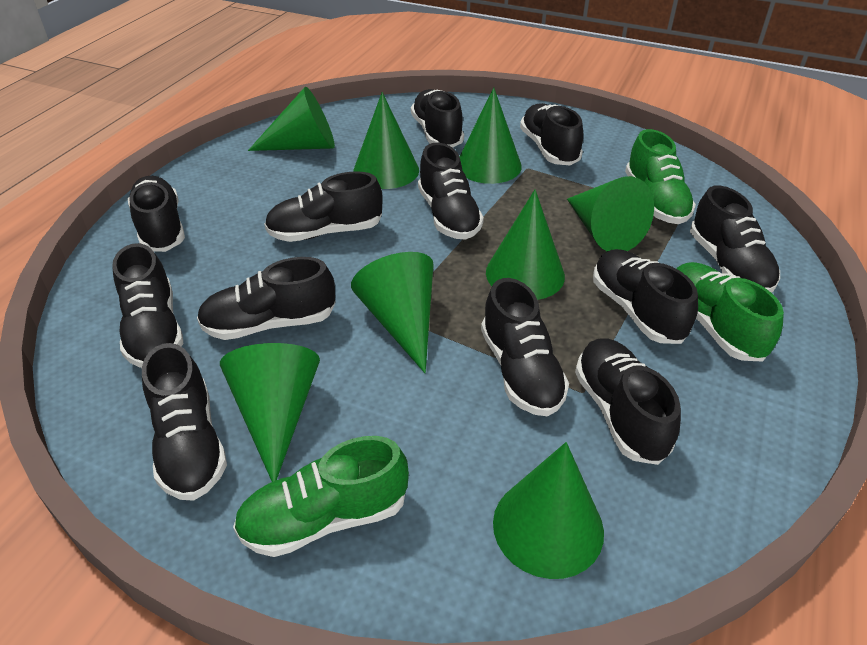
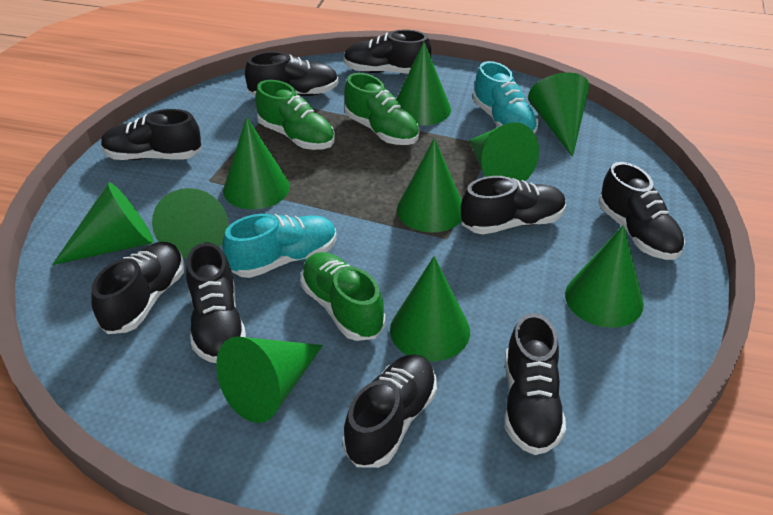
black shoe: [112,243,183,368] [128,176,185,252] [142,343,227,501] [197,257,335,340] [264,171,383,242] [411,89,464,148] [418,143,484,240] [481,278,569,416] [520,103,583,166] [575,338,681,465] [593,249,698,344] [690,185,780,293] = 12 -> [91,242,185,334] [101,109,202,160] [186,243,246,363] [245,51,339,96] [343,354,437,468] [344,29,431,74] [461,176,566,235] [505,313,566,455] [599,162,685,260] = 9
green cone: [220,343,320,482] [248,87,335,151] [351,252,434,373] [353,92,419,189] [460,87,522,184] [486,190,565,300] [493,442,604,579] [567,176,654,251] = 8 -> [52,182,154,265] [152,188,228,258] [216,336,323,423] [223,117,290,209] [390,256,470,361] [396,42,451,126] [397,138,462,233] [469,122,539,181] [528,72,589,157] [565,225,644,328] = 10
turquoise shoe: none = 0 -> [222,214,336,278] [473,61,538,134] = 2

